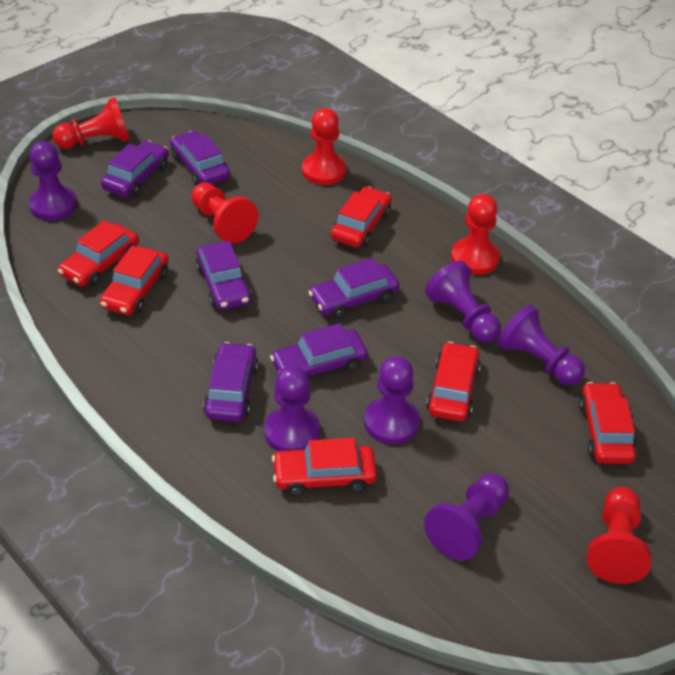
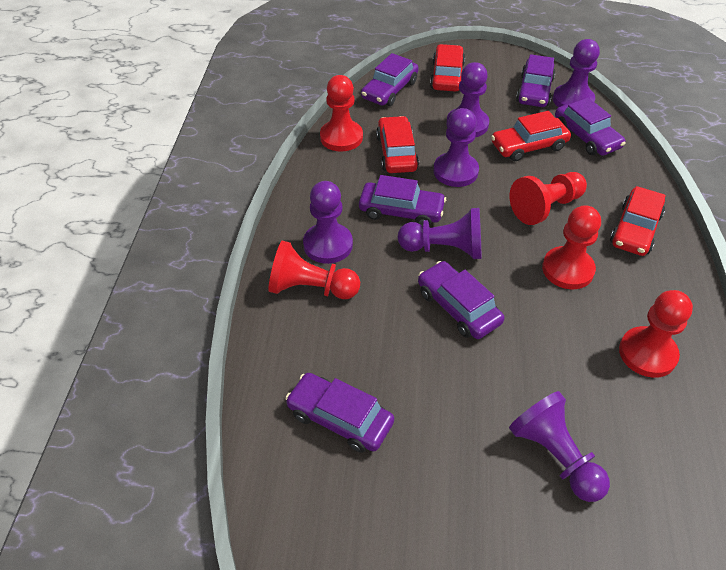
red car: [58,220,139,287] [100,245,169,315] [272,438,377,496] [331,186,392,248] [426,342,481,421] [579,382,637,464] = 6 -> [376,116,419,173] [430,44,465,92] [491,111,571,161] [610,186,666,256] = 4

